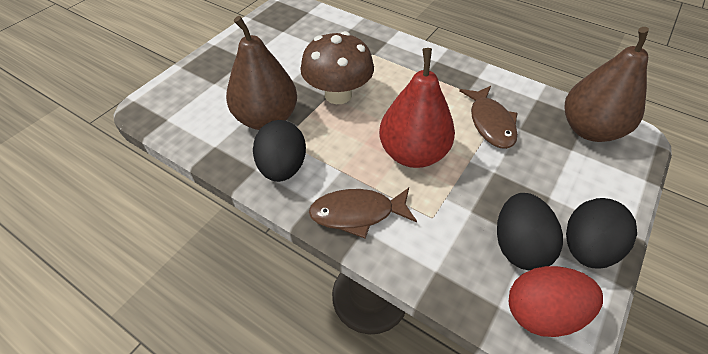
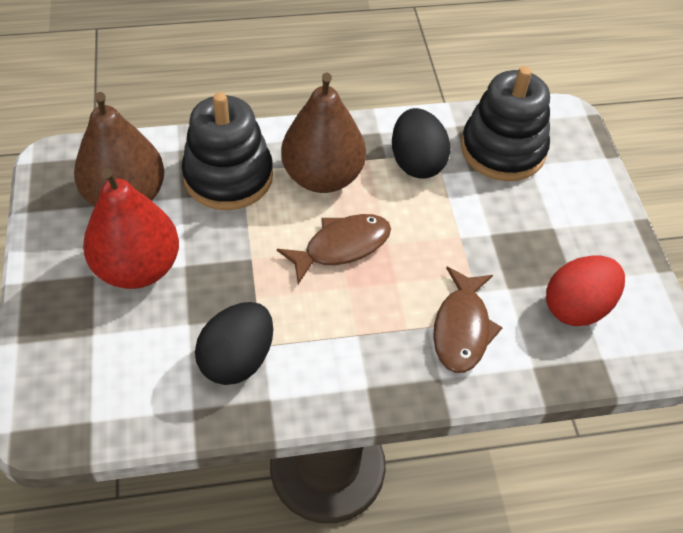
black egg: [253,120,306,182] [497,193,563,271] [566,198,637,268] = 3 -> [195,302,273,385] [392,108,451,179] = 2
black stacking toy: none = 0 -> [182,92,273,210] [461,66,550,181] = 2
brown mushroom: [300,31,374,104] = 1 -> none = 0

